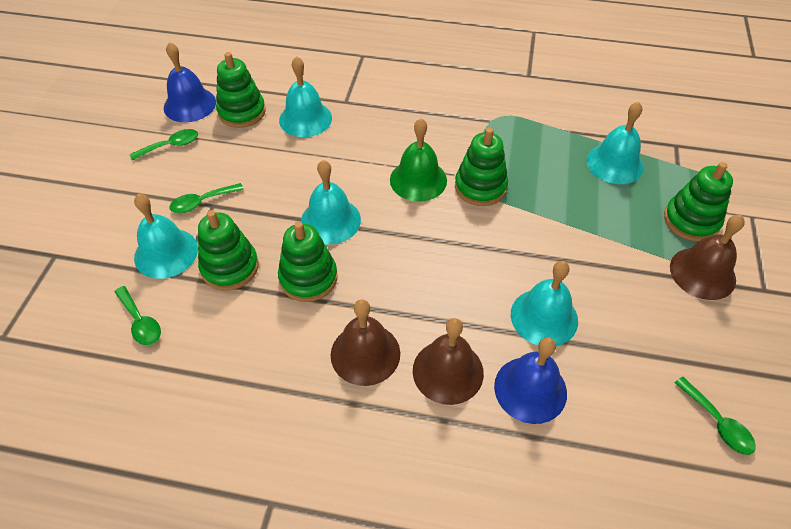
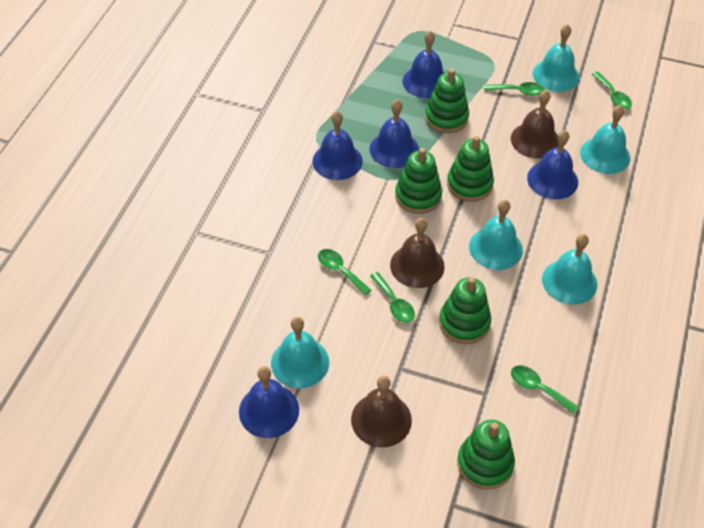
blue bell: [164,42,216,122] [494,337,567,424] = 2 -> [239,366,299,438] [312,111,363,180] [370,99,419,168] [403,30,444,98] [527,130,578,199] = 5
green bell: [390,118,447,202] = 1 -> none = 0
green spoon: [114,286,161,345] [130,129,198,160] [169,183,244,213] [674,377,756,455] = 4 -> [318,249,371,296] [370,272,415,323] [484,82,544,96] [511,366,578,414] [592,72,632,109] = 5

